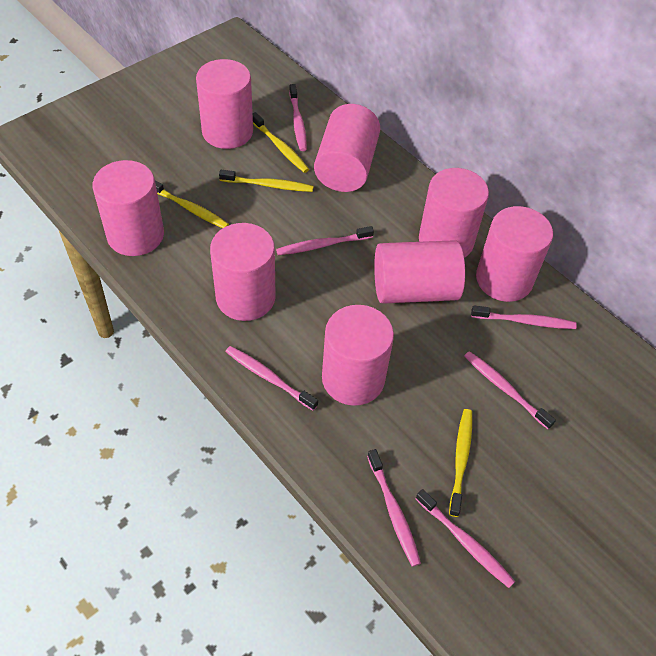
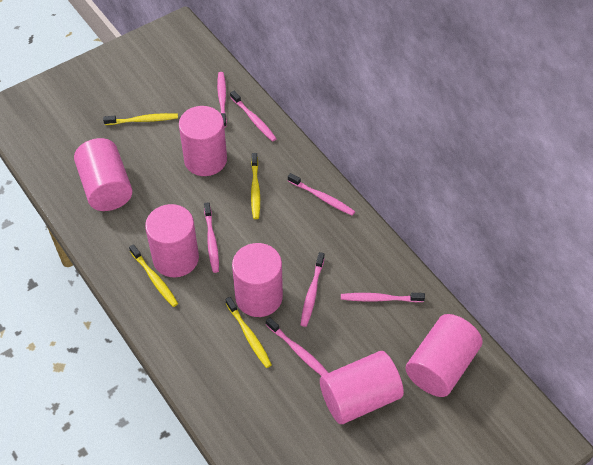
pink cylinder: [93,160,164,256] [196,59,253,149] [210,223,276,321] [314,104,380,192] [322,305,394,406] [374,240,465,304] [419,168,489,258] [476,206,553,302] = 8 -> [74,138,133,211] [145,204,199,277] [179,106,227,176] [232,243,283,317] [320,351,404,424] [405,314,483,397] = 6

